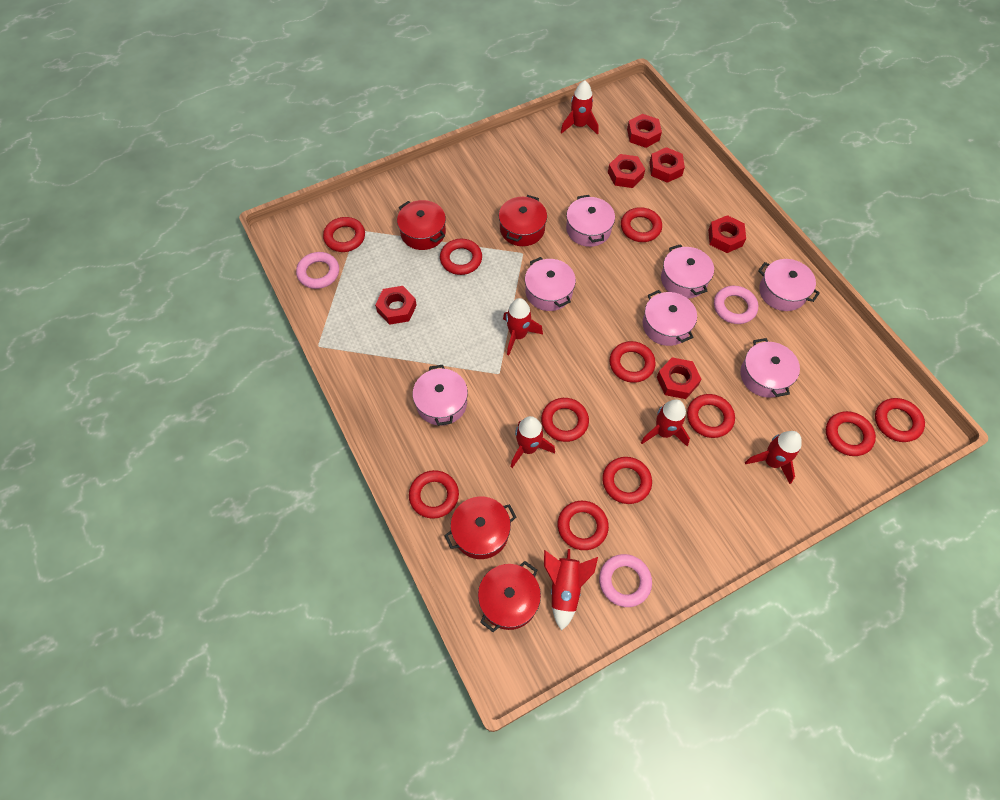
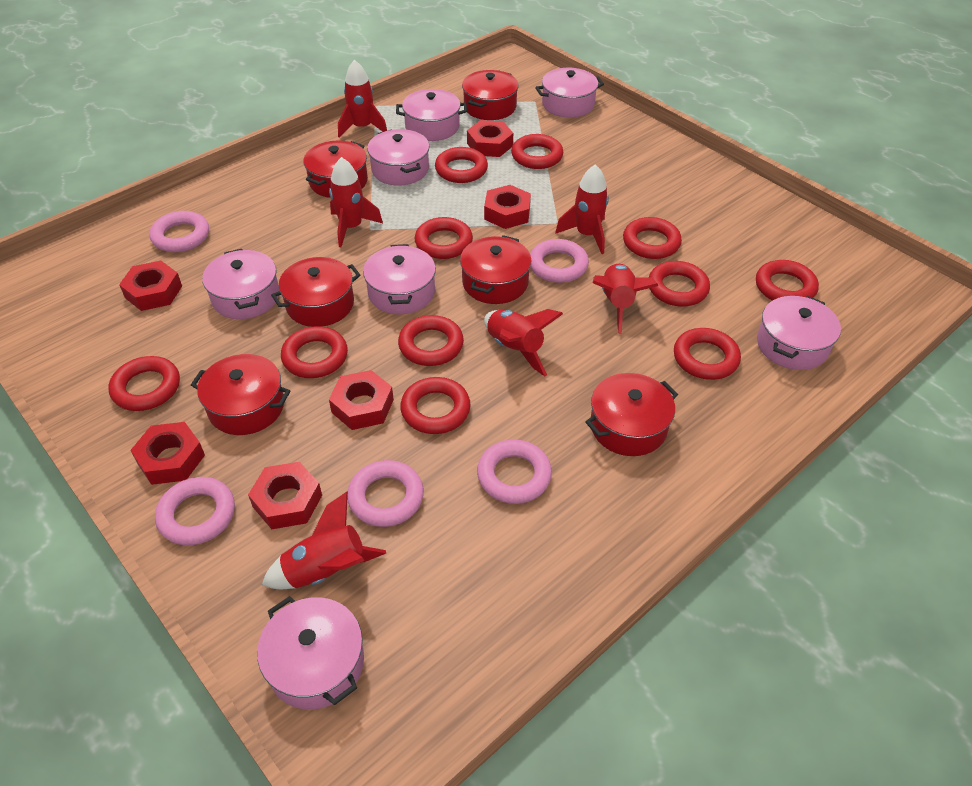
pink ring: [296,252,339,289] [599,554,652,607] [714,286,758,324] = 3 -> [149,211,209,252] [155,477,235,545] [347,460,424,527] [477,440,552,504] [530,239,589,283] = 5
red pot: [397,200,446,250] [444,496,516,559] [478,561,541,632] [499,195,547,246] = 4 -> [191,354,290,435] [271,257,361,327] [303,141,368,198] [460,235,531,304] [462,70,519,120] [585,373,678,456] = 6

